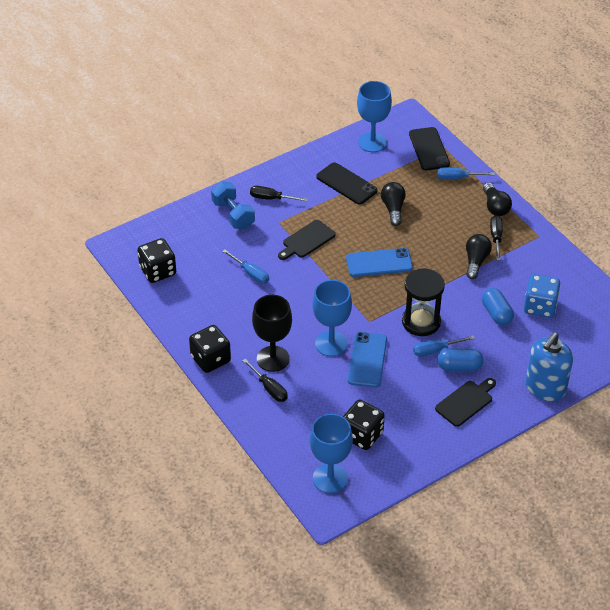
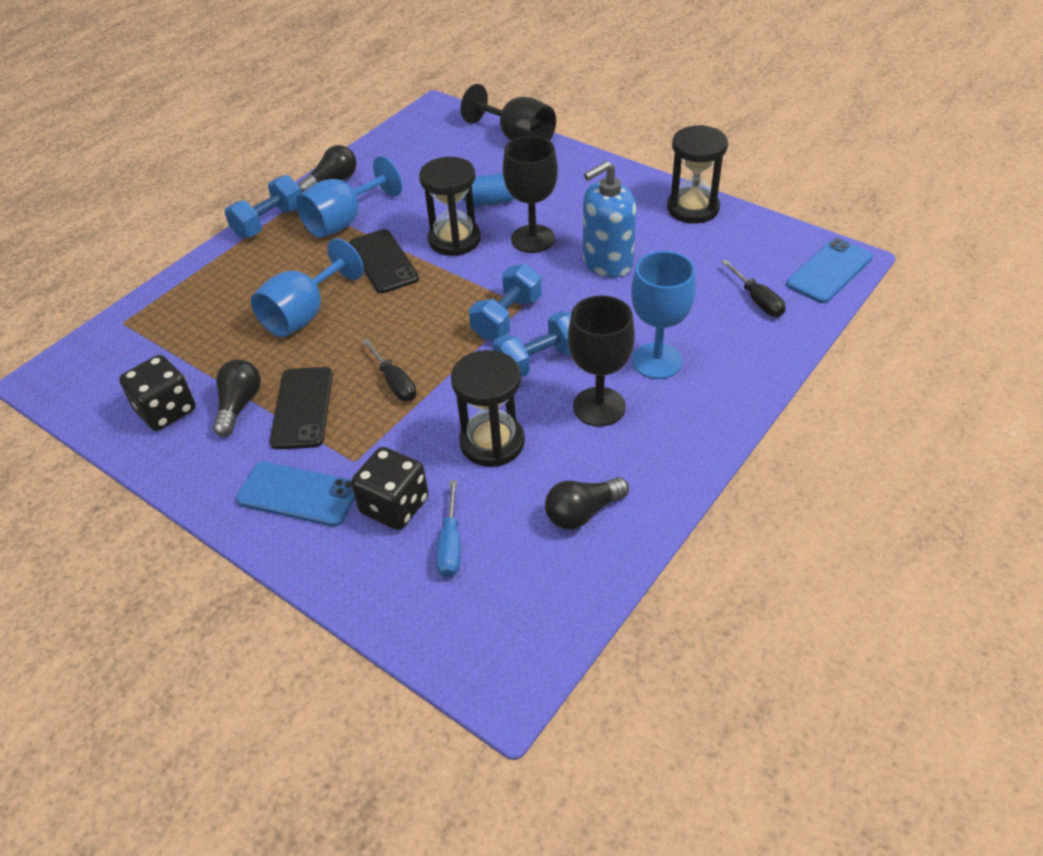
black cutting board: [278,220,336,260] [435,378,496,427] = 2 -> none = 0
black dice: [137,238,176,283] [189,325,231,373] [343,400,385,450] = 3 -> [119,355,196,431] [351,447,428,530] = 2
black goblet: [252,295,292,372] = 1 -> [461,84,556,141] [503,136,558,253] [568,295,635,427] = 3
black hourglass: [402,268,445,336] = 1 -> [419,157,481,256] [451,350,525,467] [667,125,728,223] = 3
black screwdriver: [243,359,288,402] [250,186,307,201] [490,215,503,261] = 3 -> [362,339,417,401] [721,260,786,317] = 2
blue capsule: [437,348,483,371] [482,288,514,325] = 2 -> [462,173,514,207] = 1
blue dice: [524,274,561,318] = 1 -> none = 0
blue dumbbell: [211,182,255,229] = 1 -> [225,175,302,239] [469,264,542,341] [492,311,571,377] = 3
blue screwdriver: [222,249,269,284] [413,336,475,357] [437,167,495,180] = 3 -> [436,480,461,578] = 1

